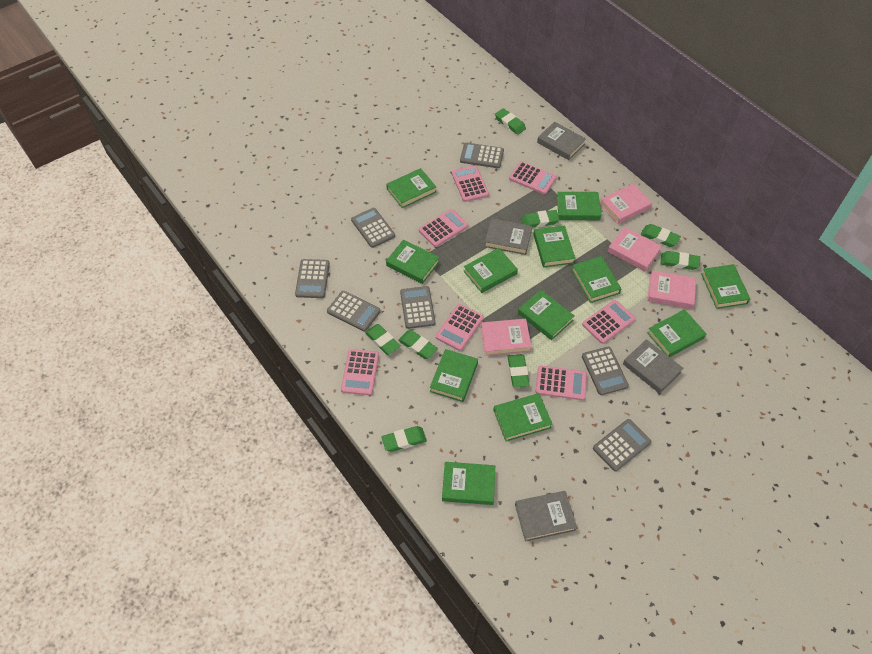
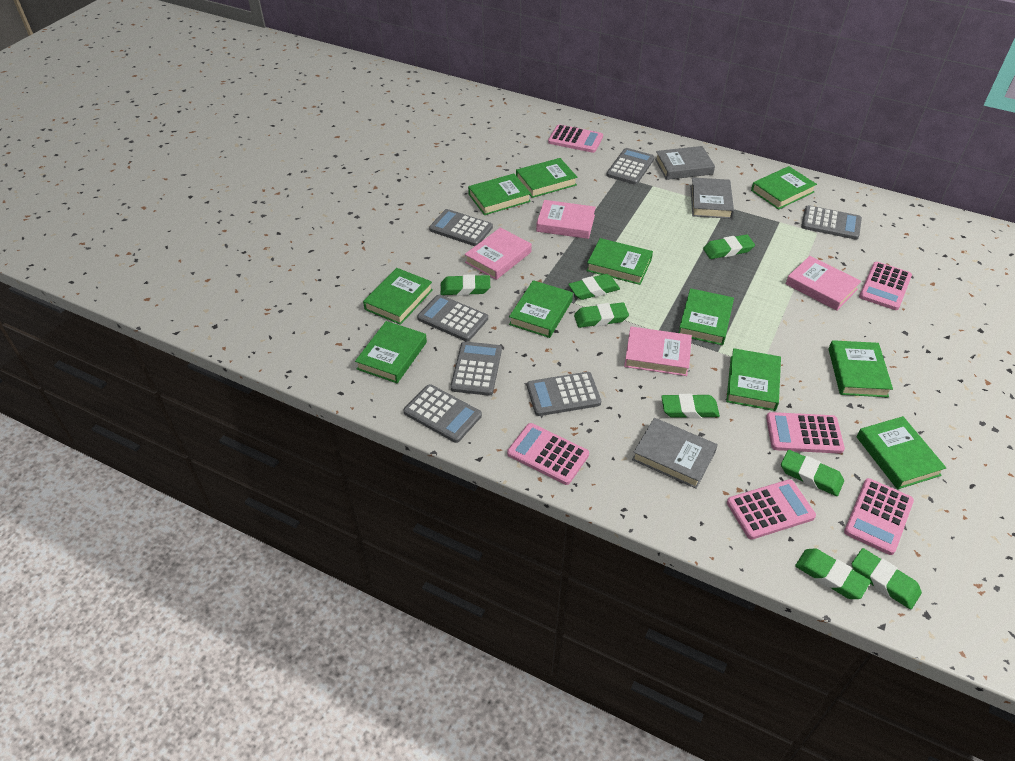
green book: [386,168,436,208] [386,239,439,284] [430,349,478,402] [442,462,495,505] [464,248,518,293] [493,393,552,442] [518,290,575,340] [533,226,575,268] [557,192,601,220] [572,256,622,303] [647,309,706,357] [701,264,750,309] = 12 -> [355,321,427,383] [363,268,433,325] [468,174,531,215] [509,280,573,338] [516,158,577,198] [586,238,653,285] [679,288,734,345] [726,348,781,411] [751,166,817,210] [829,340,893,397] [857,416,946,489] = 11
grey book: [484,218,532,255] [515,491,577,542] [537,122,586,160] [623,339,683,394] = 4 -> [632,418,718,489] [655,146,715,180] [690,177,734,219] = 3
pink calculator: [341,349,379,395] [419,209,468,247] [436,304,484,351] [451,165,489,202] [509,161,557,194] [535,365,587,400] [582,300,635,344] = 7 -> [507,423,589,485] [548,124,603,153] [727,479,816,540] [766,412,845,454] [844,478,914,555] [859,262,912,310] = 6

